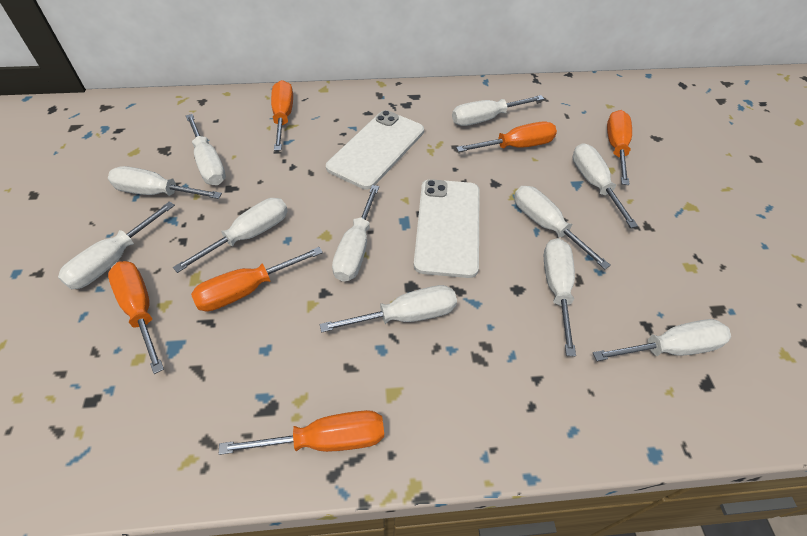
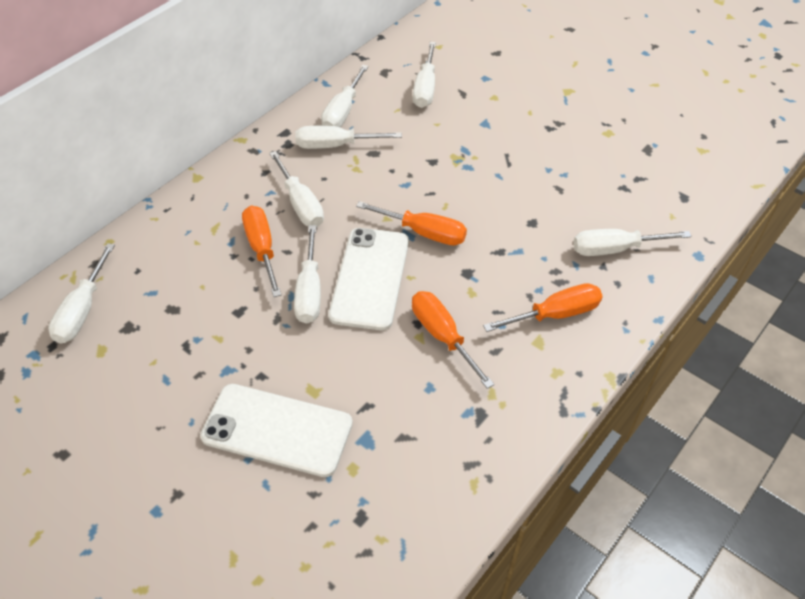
orange screwdriver: [108,261,164,374] [191,247,323,312] [219,410,384,455] [271,80,293,151] [456,121,557,152] [607,110,632,185] = 6 -> [242,206,282,297] [356,201,467,246] [412,291,494,389] [483,283,603,332] = 4
white screwdriver: [58,201,175,290] [108,166,222,199] [173,198,288,273] [186,114,226,185] [320,285,457,333] [332,185,379,282] [452,95,544,126] [514,186,611,269] [544,238,576,356] [573,143,638,228] [593,319,731,361] = 11 -> [48,243,115,344] [269,151,324,227] [294,225,321,323] [295,126,402,149] [321,65,369,128] [413,42,436,108] [573,229,692,256] = 7

